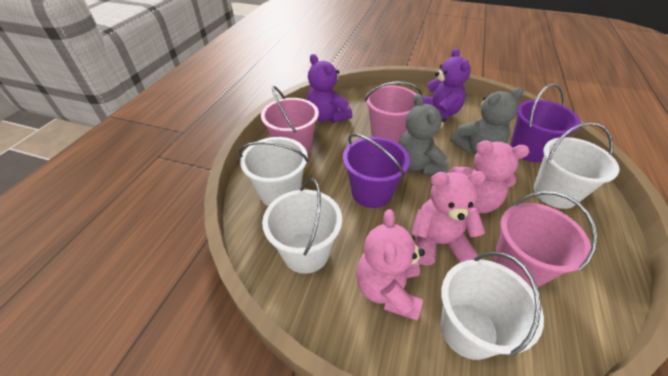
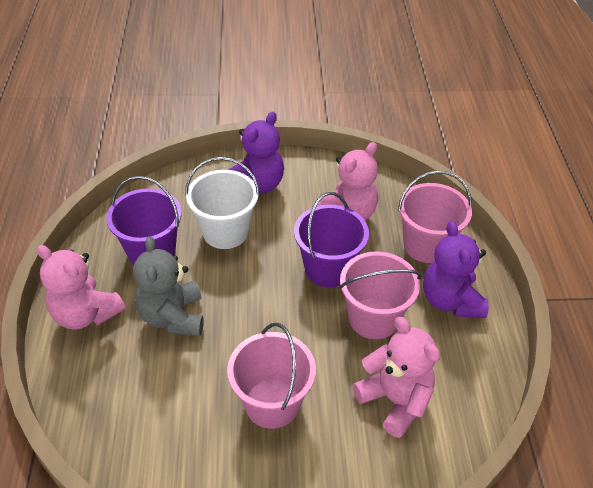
grey teddy bear: [398,94,449,175] [450,88,524,154] = 2 -> [133,236,204,336] = 1
white bucket: [239,137,309,206] [262,178,342,274] [441,252,544,360] [534,122,619,209] = 4 -> [185,157,260,249] = 1

